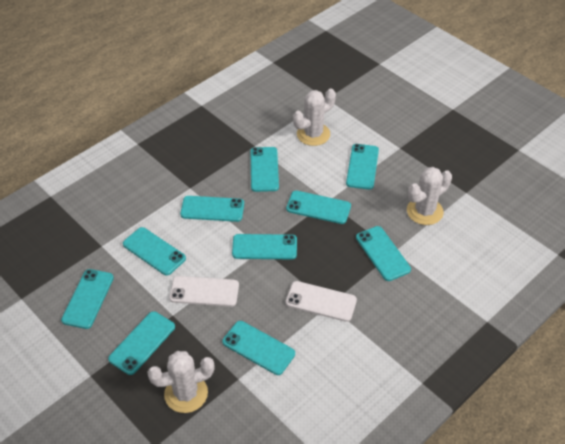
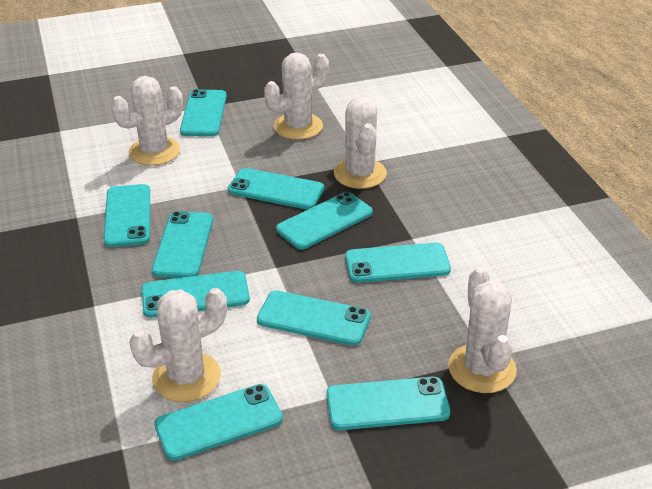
white cactus: [147,351,215,413] [293,88,336,146] [407,167,452,225] = 3 -> [111,76,183,166] [129,288,227,402] [264,52,329,140] [334,96,387,189] [448,267,517,393] = 5
white phone: [169,276,239,307] [285,281,357,322] = 2 -> none = 0

